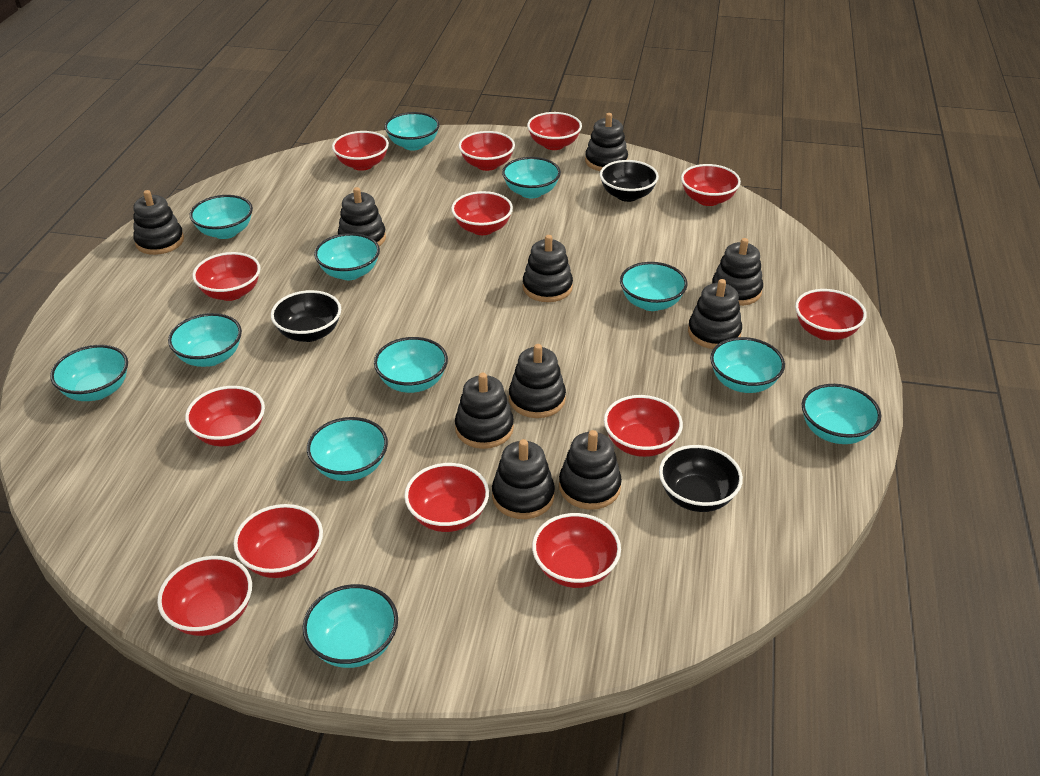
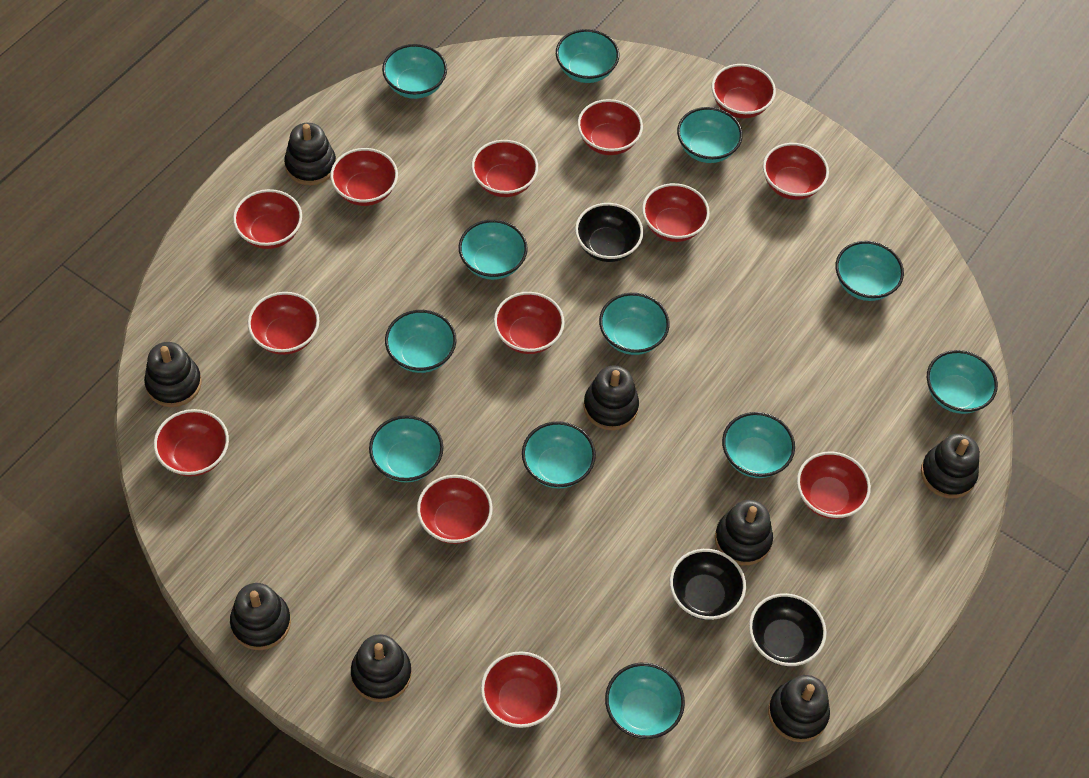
black stacking toy: [133,190,184,255] [338,187,386,246] [455,373,514,449] [492,439,555,519] [509,344,566,418] [523,235,573,302] [559,430,622,510] [585,113,628,171] [688,279,742,349] [712,238,763,306] = 10 -> [144,342,202,407] [230,583,291,650] [284,123,336,185] [351,634,412,702] [584,365,639,430] [715,500,773,565] [768,675,830,742] [921,434,980,498] = 8

